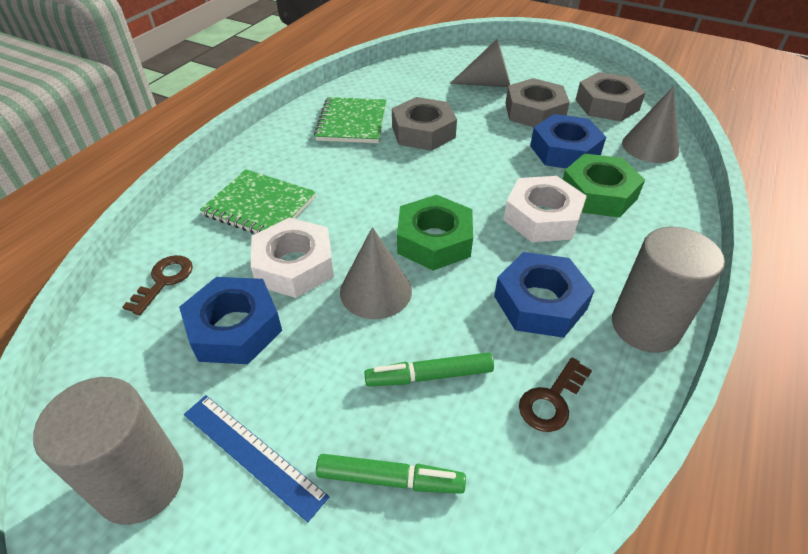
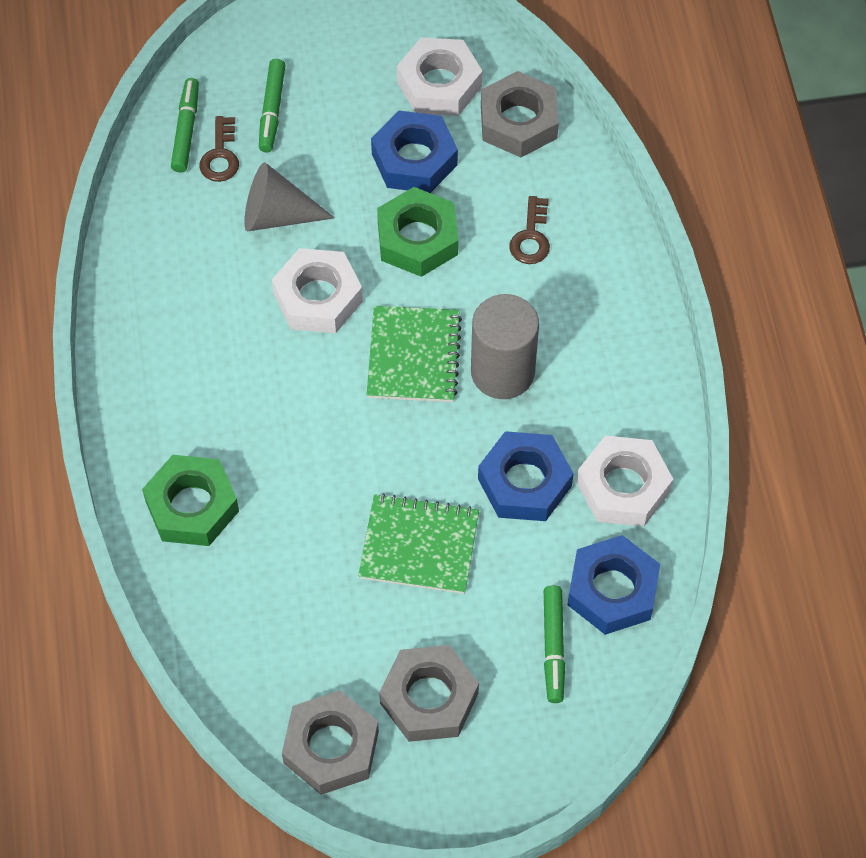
blue ruler: [184,395,329,522] = 1 -> none = 0
green marker: [316,454,466,494] [364,352,494,387] = 2 -> [171,78,199,172] [259,59,285,152] [544,585,565,703] = 3
grey cone: [340,227,412,319] [450,39,511,87] [622,86,679,163] = 3 -> [244,162,335,231] = 1
grey cylinder: [33,377,184,525] [612,227,725,353] = 2 -> [471,294,539,399] = 1
white nut: [251,218,334,298] [503,176,587,242] = 2 -> [272,248,363,333] [397,37,483,116] [576,436,673,526] = 3

